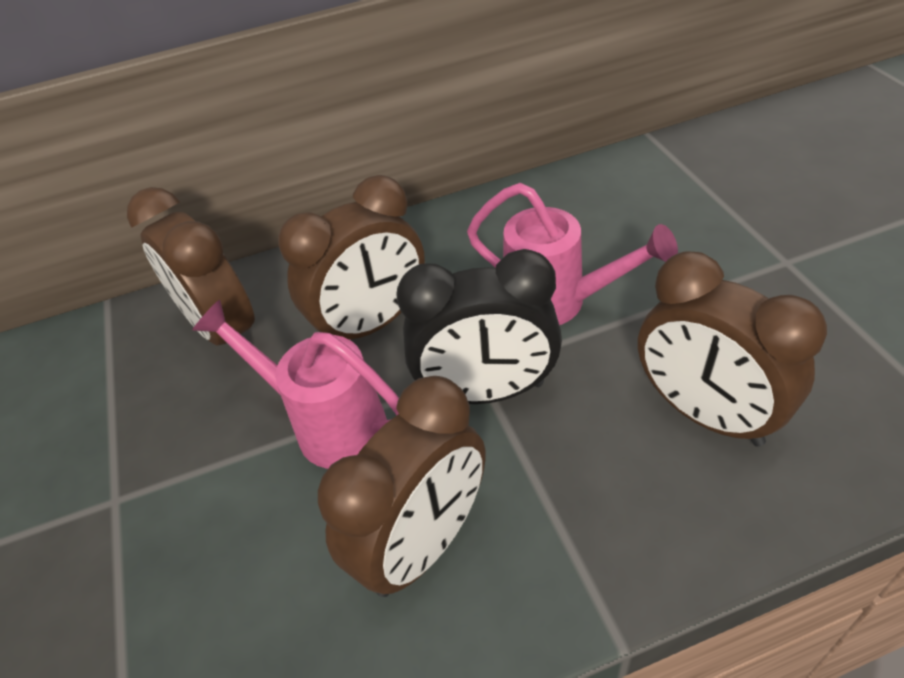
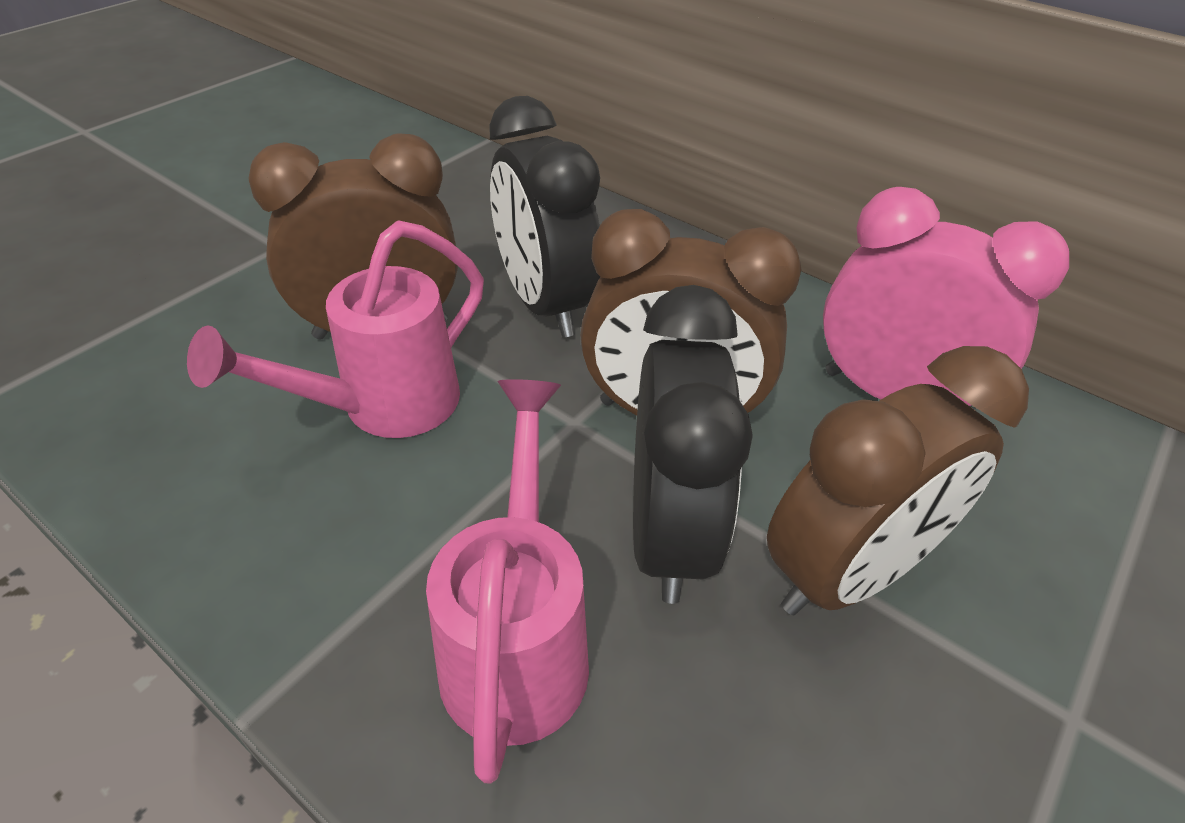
black clock: [396,249,562,404] = 1 -> [489,96,600,337] [633,285,752,604] = 2
brown clock: [127,187,255,346] [278,175,425,339] [318,376,486,597] [638,251,827,447] = 4 -> [248,133,458,339] [580,209,802,415] [767,346,1029,615] = 3
pink clock: none = 0 -> [823,187,1069,406] = 1

